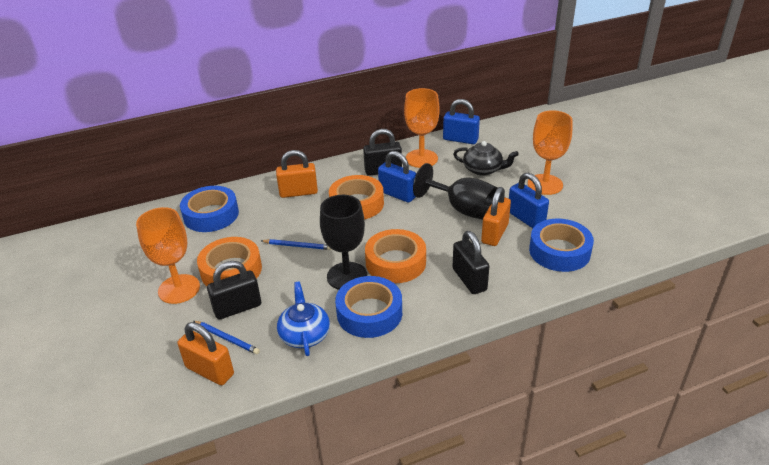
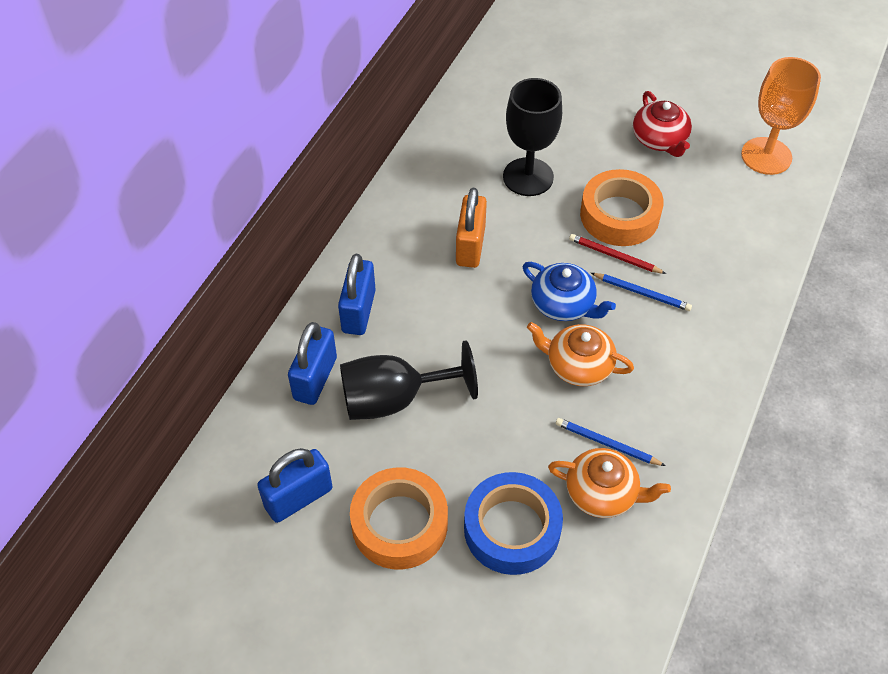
black padlock: [207,261,261,320] [363,129,402,176] [452,231,489,294] = 3 -> none = 0
black teapot: [453,141,519,176] = 1 -> none = 0
blue tape: [180,186,239,232] [335,276,402,338] [529,219,594,272] = 3 -> [464,472,563,575] = 1
orange goblet: [136,207,200,304] [404,88,440,168] [528,110,572,195] = 3 -> [741,57,821,175] = 1
orange padlock: [177,322,234,385] [276,150,318,198] [481,187,511,246] = 3 -> [456,188,487,268] = 1
orange tape: [197,237,262,286] [329,175,384,220] [365,229,426,283] = 3 -> [350,467,448,570] [580,169,664,246] = 2
orange teapot: none = 0 -> [527,322,634,386] [548,448,671,518] = 2
red pencil: none = 0 -> [569,234,666,274] = 1
red teapot: none = 0 -> [633,91,692,157] = 1

